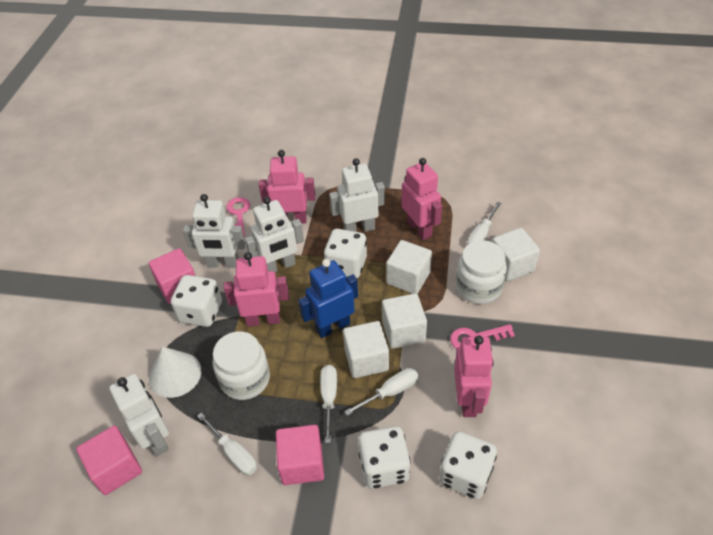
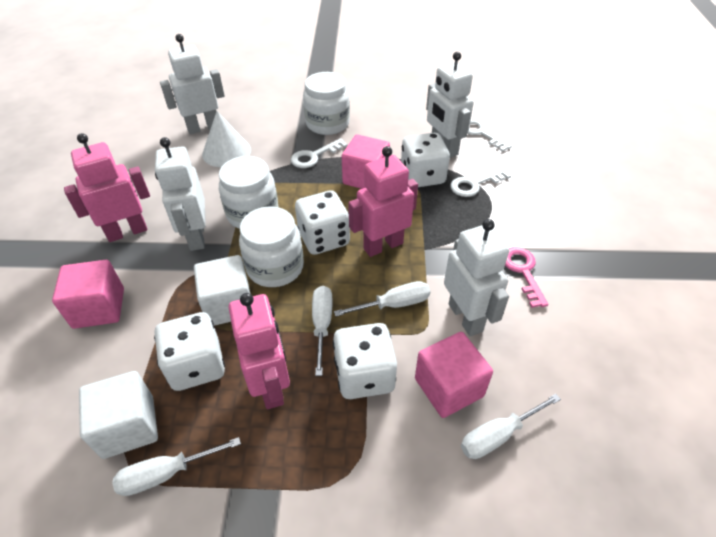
blue robot: [298,259,358,338] = 1 -> none = 0
pink key: [226,197,250,237] [450,324,515,349] = 2 -> [505,247,549,308] = 1
pink robot: [224,252,289,327] [259,150,316,224] [401,158,442,240] [454,335,494,417] = 4 -> [64,133,150,242] [228,293,290,409] [348,146,418,257] = 3
white cube: [343,321,389,378] [382,293,427,349] [386,240,432,294] [492,228,540,282] = 4 -> [79,371,158,459] [194,255,250,326] = 2
white jar: [213,331,270,400] [456,240,507,304] = 2 -> [219,156,278,229] [239,206,304,287] [303,72,350,135] = 3
white key: none = 0 -> [291,138,348,168] [450,168,511,197] [467,119,512,152] = 3

